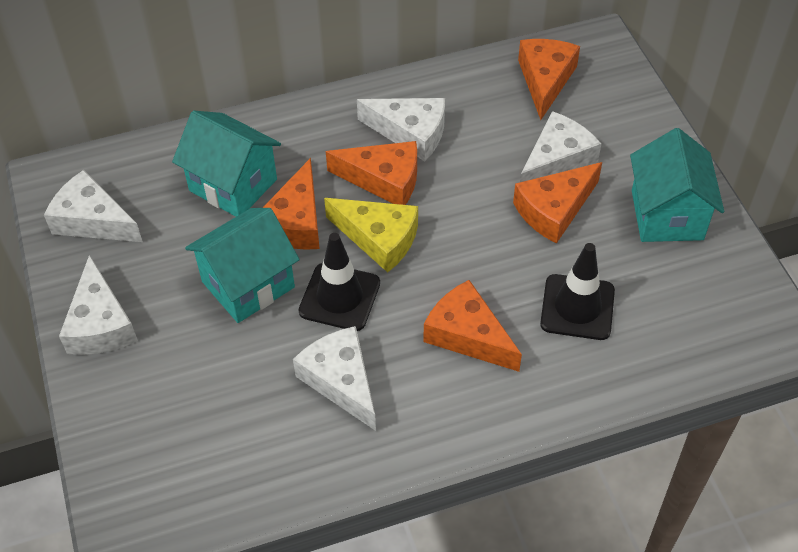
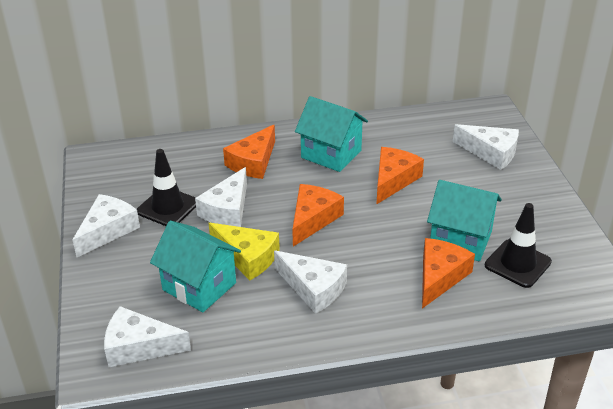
orange cheese: [263,158,320,250] [326,141,417,205] [424,280,522,372] [513,162,602,244] [518,39,580,120] = 5 -> [223,125,275,179] [292,184,344,247] [376,147,424,205] [422,238,475,309] = 4

